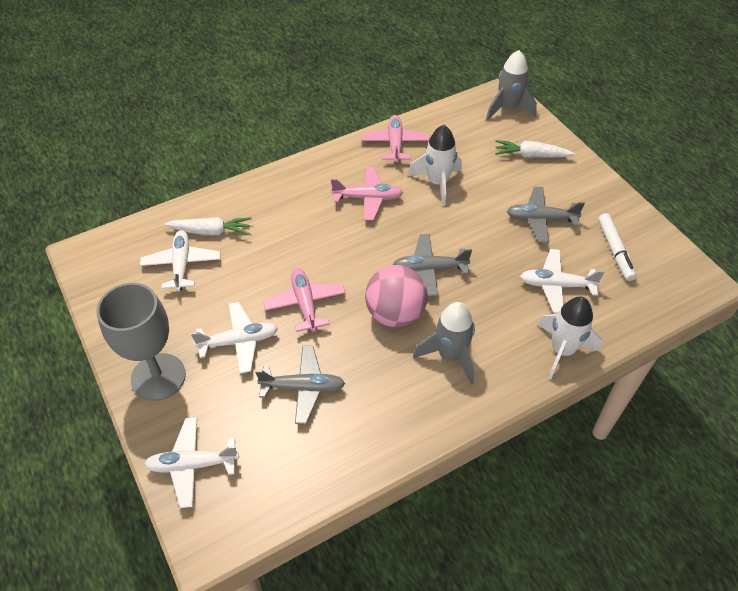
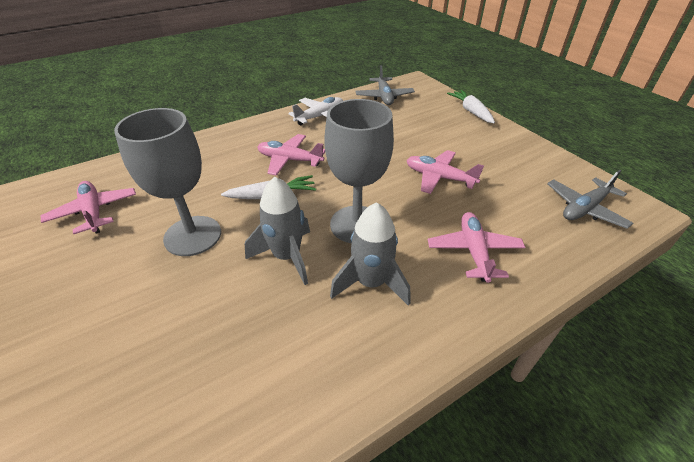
grey goblet: [96,283,186,401] = 1 -> [114,108,221,256] [324,99,394,243] = 2
grey plane: [255,346,345,424] [393,234,472,297] [507,187,585,243] = 3 -> [356,65,415,105] [547,170,633,229] = 2
pink ball: [365,265,428,327] = 1 -> none = 0
pink plane: [263,268,346,332] [331,167,403,221] [361,115,430,163] = 3 -> [41,181,136,234] [258,134,325,176] [407,150,484,194] [428,212,525,283] = 4
white marker: [598,213,637,281] = 1 -> none = 0
white plane: [140,230,220,291] [144,417,239,508] [191,302,278,374] [520,249,605,313] = 4 -> [288,97,343,125] = 1
white rocket: [408,125,462,206] [538,297,602,379] = 2 -> none = 0

